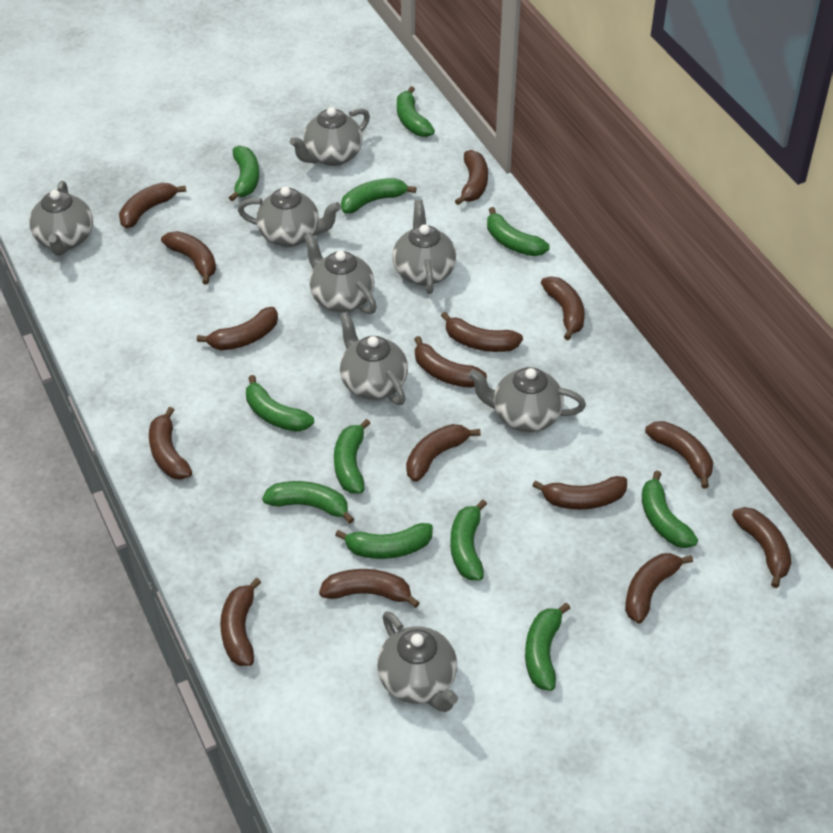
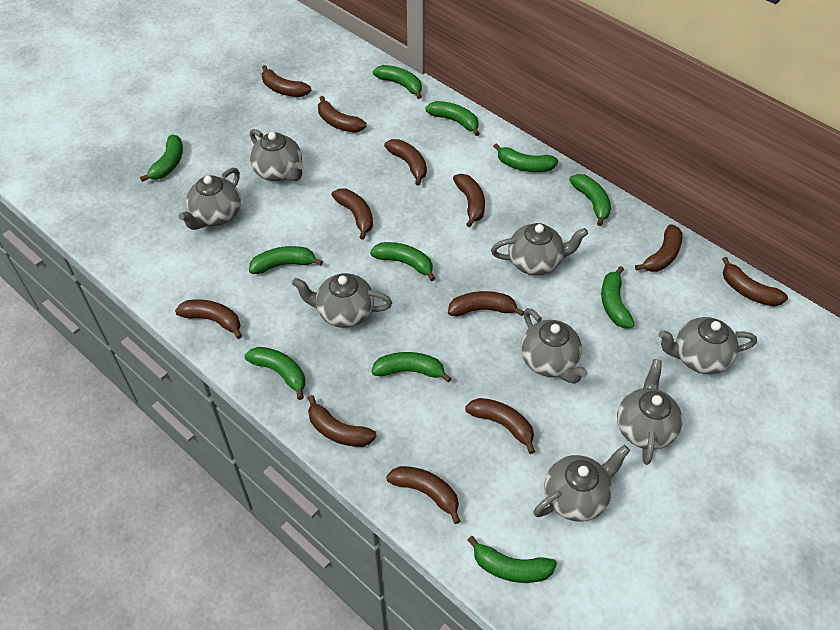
brown banana: [119,183,186,228] [149,407,192,480] [161,231,216,285] [197,307,278,350] [220,578,261,666] [319,569,420,608] [406,424,481,482] [414,336,487,388] [441,312,523,352] [455,150,488,205] [532,476,627,509] [541,277,585,340] [625,553,693,623] [645,421,713,489] [732,507,791,588] = 15 -> [175,299,242,339] [261,65,311,97] [308,395,377,447] [318,96,367,133] [331,189,373,240] [384,139,427,185] [386,466,460,524] [448,291,524,316] [453,174,485,227] [465,398,535,454] [635,224,682,272] [722,257,788,306] = 12

